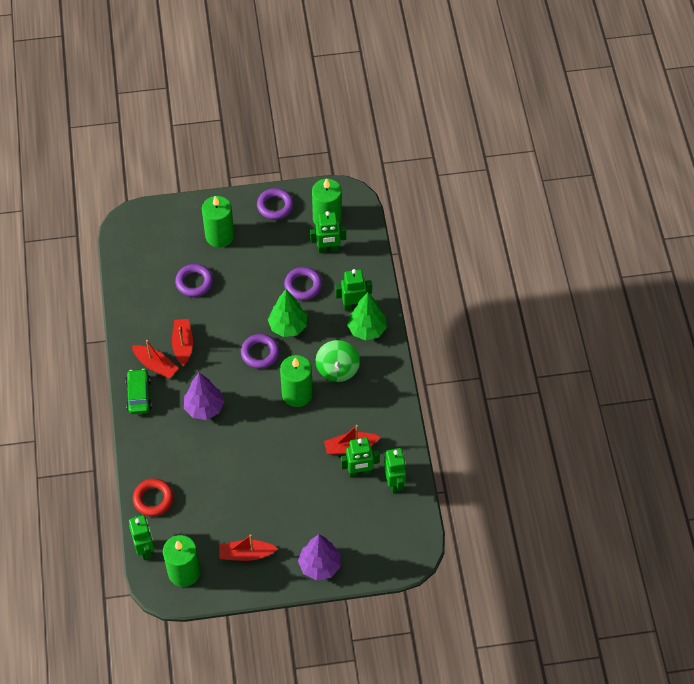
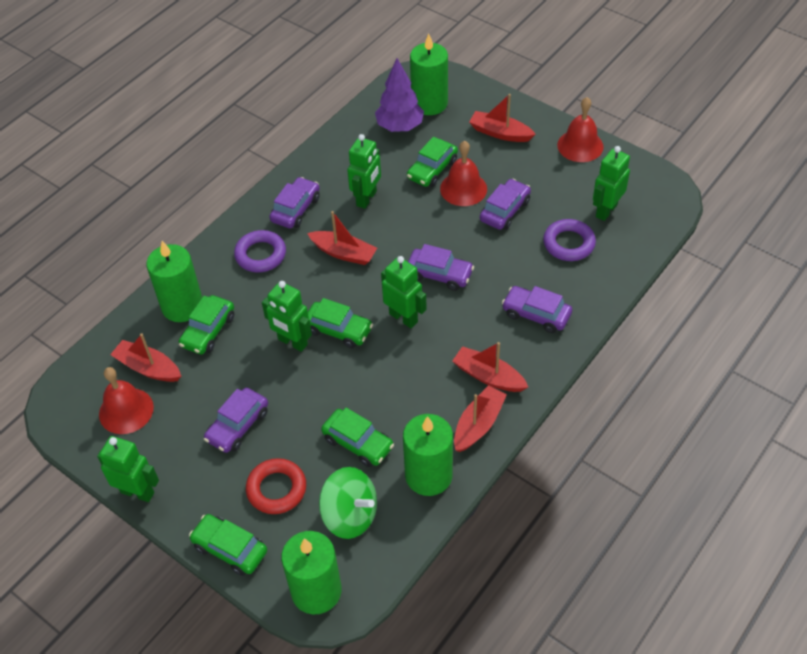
green car: [125,369,152,414] = 1 -> [179,295,234,354] [189,514,267,576] [308,298,373,348] [321,408,394,467] [407,137,458,187] = 5
green tree: [268,289,307,337] [347,292,387,340] = 2 -> none = 0
purple car: none = 0 -> [204,388,268,453] [269,177,320,228] [408,244,474,291] [480,179,531,230] [502,286,572,333] = 5
purple ring: [175,264,213,297] [241,334,279,369] [257,188,294,220] [284,267,322,300] = 4 -> [234,230,286,273] [543,219,596,261] = 2
purple tree: [184,373,224,420] [298,535,341,581] = 2 -> [375,58,424,132] = 1
red bell: none = 0 -> [99,367,154,434] [440,141,487,206] [557,97,604,162] = 3
red boat: [132,340,179,379] [172,319,193,366] [219,534,278,561] [324,425,381,455] = 4 -> [110,333,181,382] [307,211,377,265] [452,342,528,392] [454,385,507,452] [469,94,536,142] = 5

